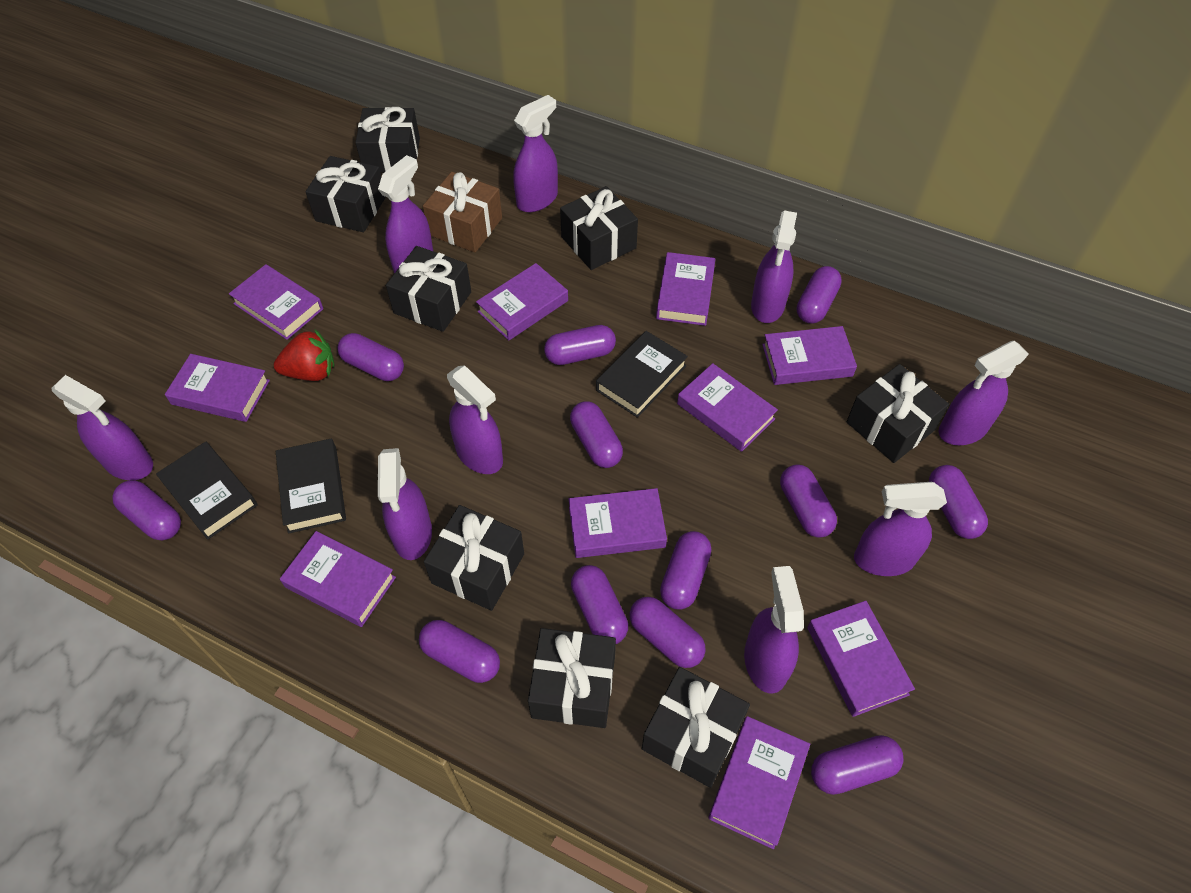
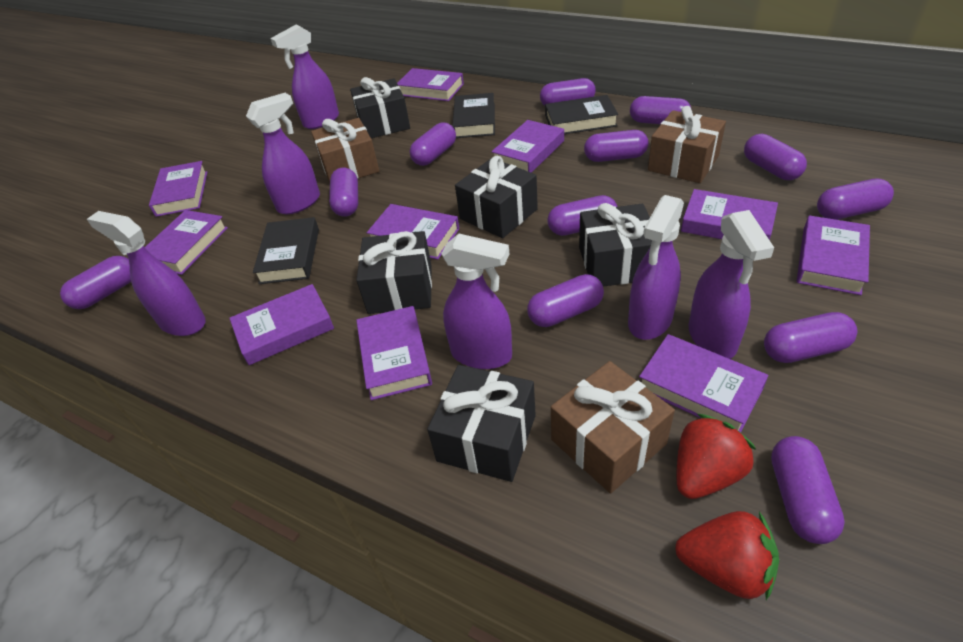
black gift: [305,156,386,232] [355,107,420,173] [386,246,471,332] [424,505,524,611] [528,628,616,728] [560,186,638,270] [642,667,750,788] [847,364,949,463] = 8 -> [350,77,410,138] [356,231,432,314] [427,365,536,482] [455,156,538,238] [579,203,652,287] = 5
brown gift: [423,172,502,253] = 1 -> [311,118,379,182] [551,361,675,494] [648,106,726,183] = 3
purple spray bottle: [51,375,153,480] [378,155,433,273] [378,448,432,560] [447,365,503,474] [513,95,558,212] [744,566,804,694] [751,210,797,323] [854,482,947,576] [939,341,1029,445] = 9 -> [87,211,206,336] [246,93,320,215] [270,25,339,129] [441,234,512,369] [628,195,684,340] [689,210,774,359] = 6
red strawberry: [274,330,335,381] = 1 -> [675,511,779,600] [676,414,756,499] = 2

